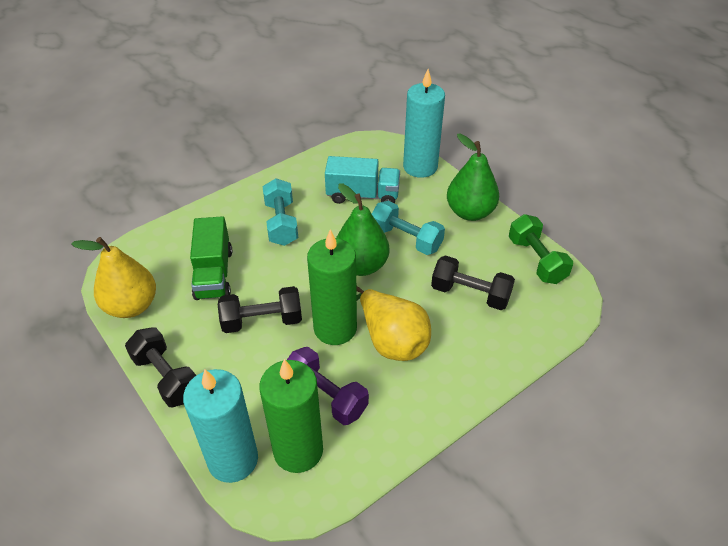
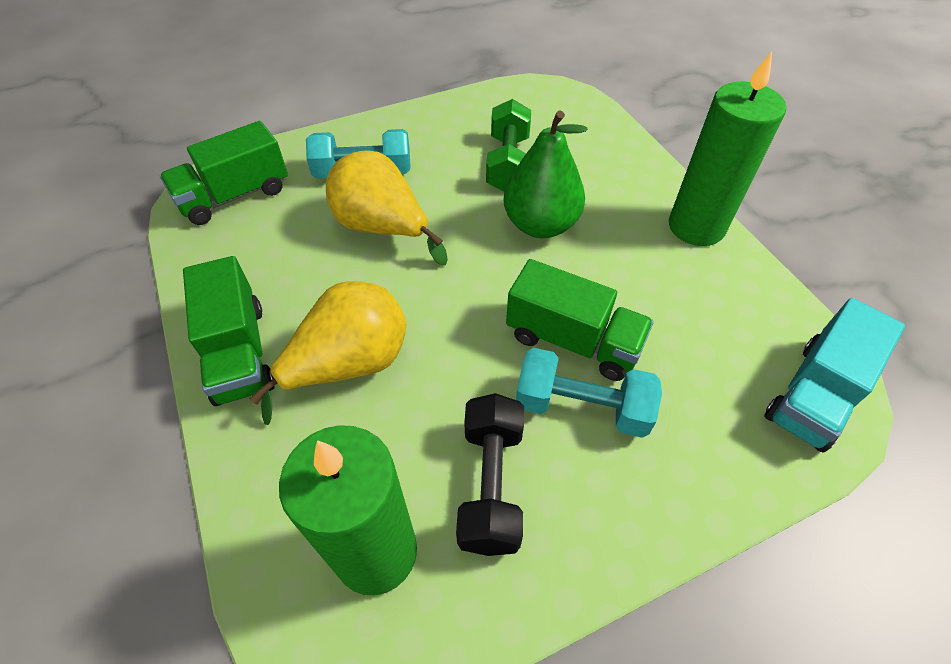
black dumbbell: [125,327,196,407] [218,286,302,333] [431,255,515,310] = 3 -> [456,393,524,556] = 1
green pear: [336,184,389,276] [447,134,499,221] = 2 -> [504,111,588,238] = 1
green truck: [190,216,232,300] = 1 -> [160,121,288,225] [183,256,275,406] [506,259,654,381] = 3
purple dumbbell: [287,347,369,425] = 1 -> none = 0
turquoise candle: [183,369,258,483] [403,69,445,178] = 2 -> none = 0

